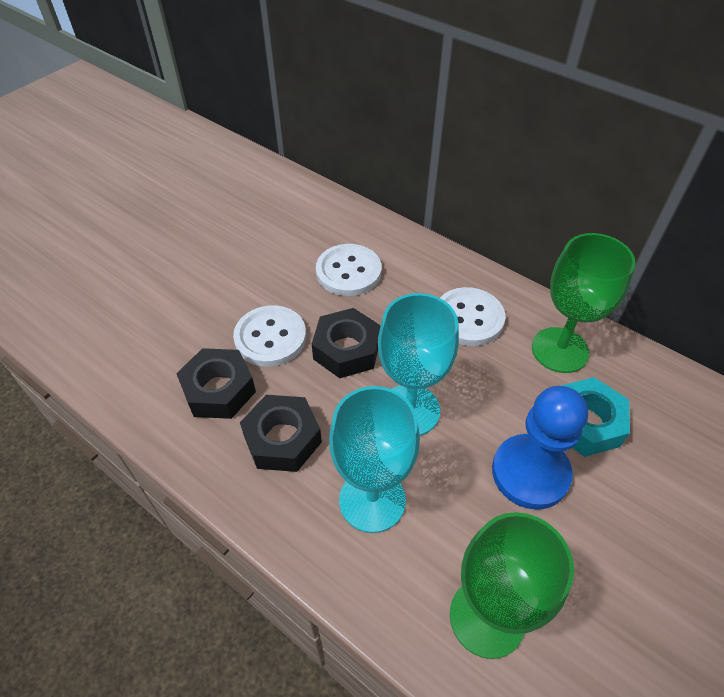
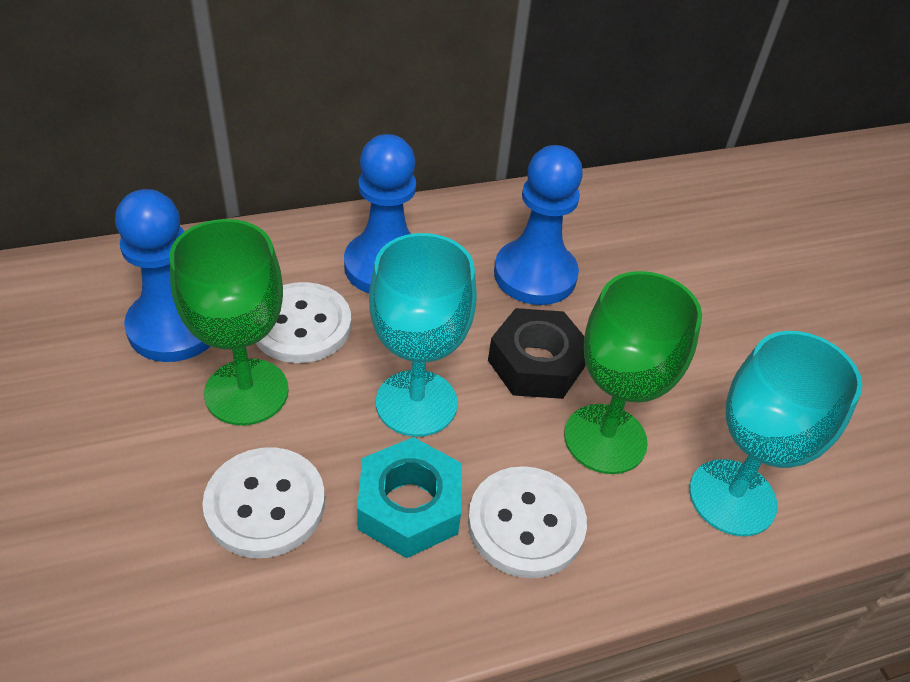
black nut: [176,348,256,419] [240,395,322,472] [312,308,381,378] = 3 -> [488,308,586,399] = 1
blue pawn: [492,386,588,510] = 1 -> [115,189,210,362] [344,134,416,293] [494,145,583,305] = 3

